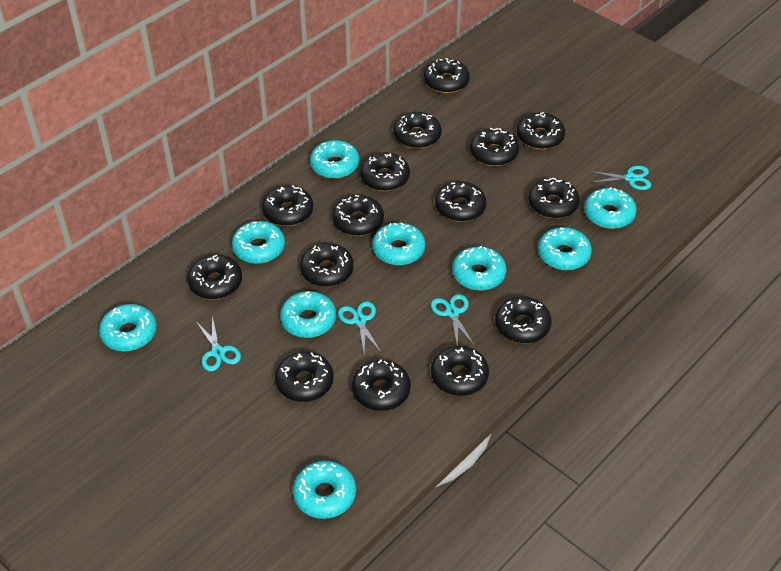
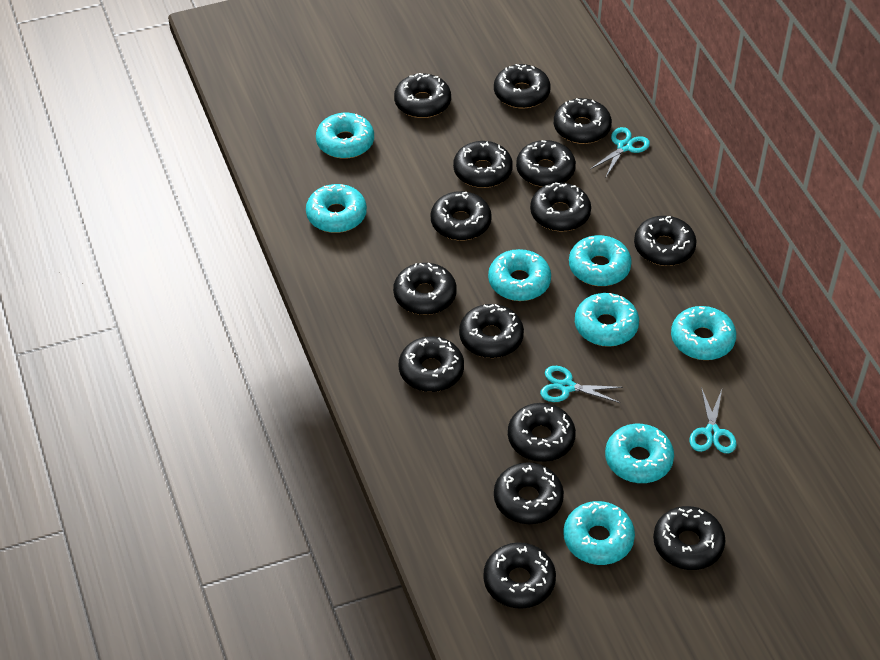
turquoise donut: [99,304,157,351] [232,221,285,264] [280,291,336,338] [293,461,356,519] [310,140,359,179] [373,222,425,265] [452,246,506,291] [538,227,592,270] [584,187,637,229] = 9 -> [306,184,367,233] [316,113,374,159] [488,249,551,301] [563,501,635,565] [569,235,632,286] [575,293,639,347] [605,424,674,483] [671,306,736,360] = 8
turquoise scissors: [196,316,241,371] [338,301,381,353] [431,294,475,346] [589,166,651,190] = 4 -> [540,366,623,403] [591,127,650,177] [690,387,736,453] = 3

